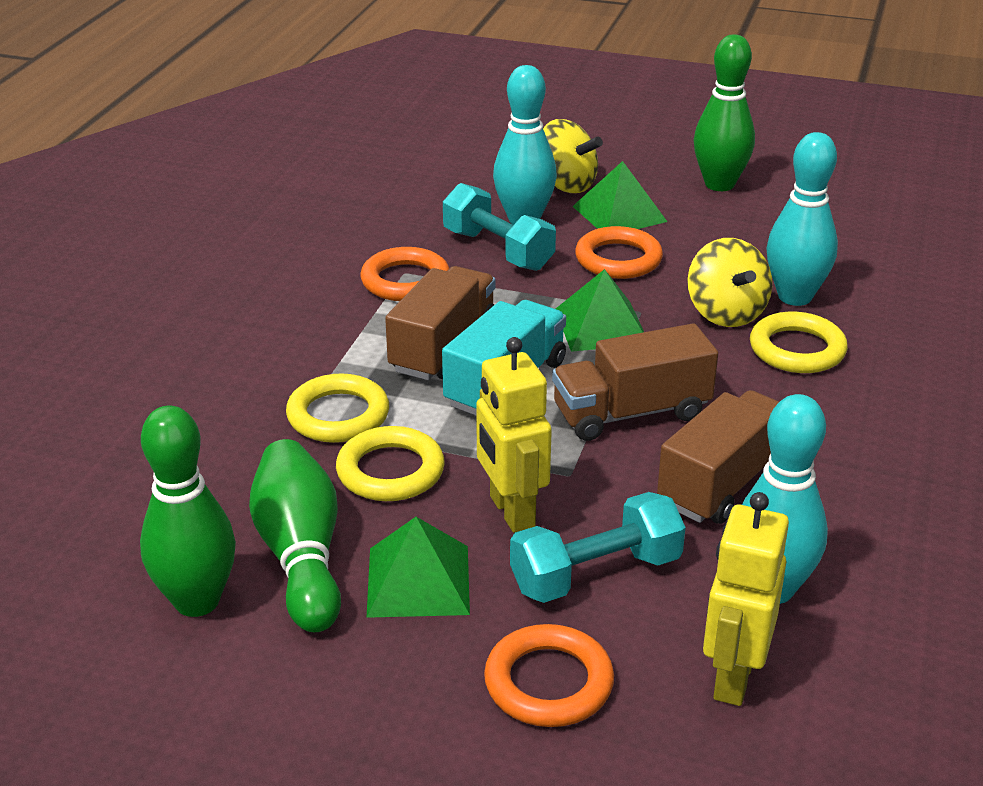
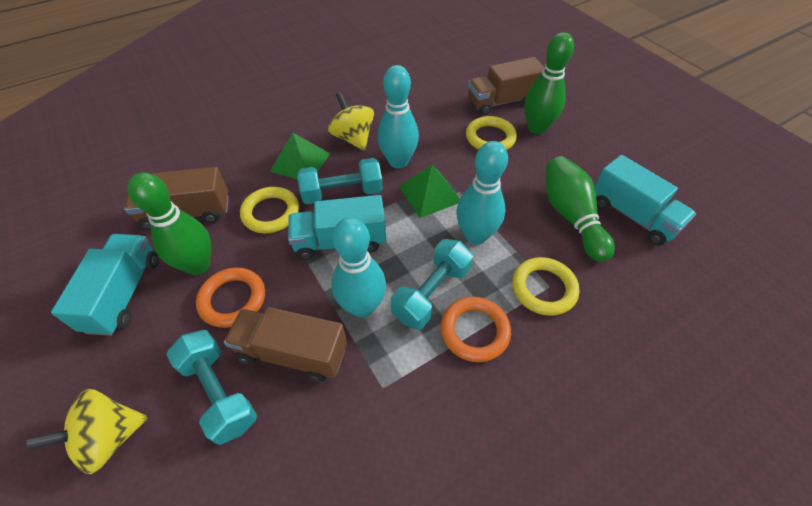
green pyramid: [366,517,470,618] [556,269,644,352] [572,161,667,229] = 3 -> [270,133,330,179] [399,165,460,218] = 2
orange ring: [361,247,449,301] [484,624,614,727] [575,226,663,279] = 3 -> [196,267,265,328] [440,297,511,362] = 2
turquoise dumbbell: [443,183,556,271] [510,492,686,603] = 2 -> [166,330,257,445] [297,158,383,204] [391,239,473,330] = 3
turquoise truck: [442,300,566,415] = 1 -> [51,234,159,336] [288,195,386,260] [595,155,696,246] = 3
yellow robot: [476,337,552,533] [703,492,789,706] = 2 -> none = 0

